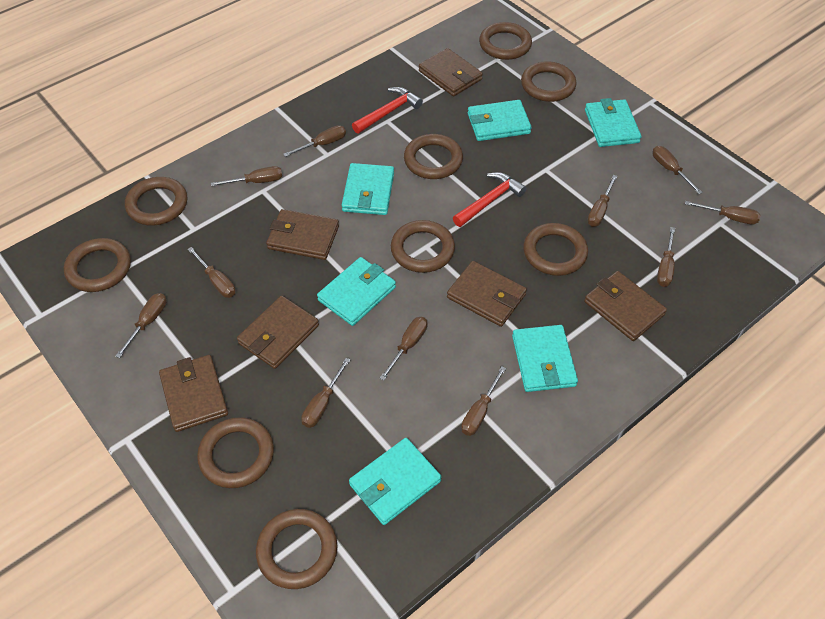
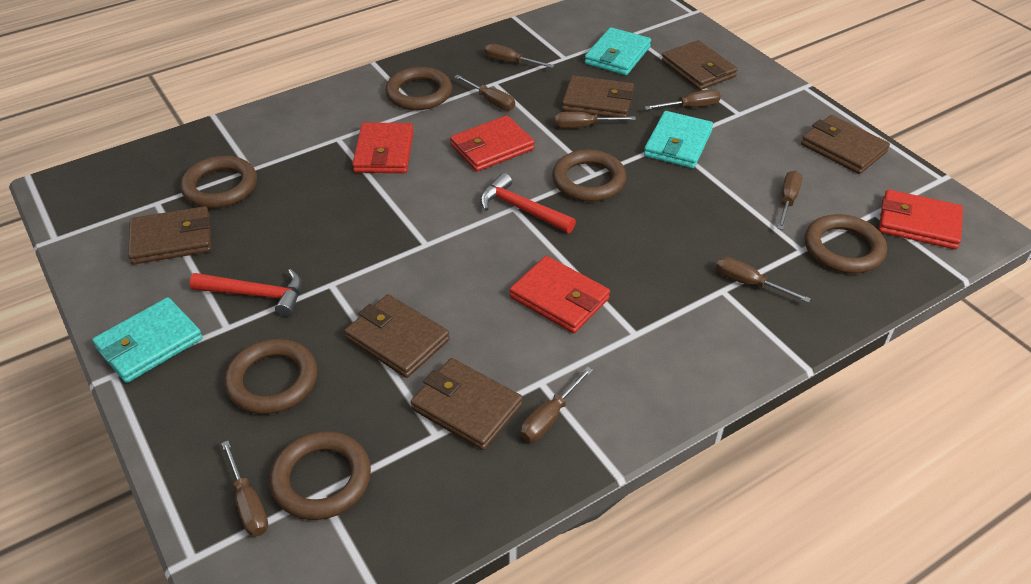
brown ring: [64,238,131,292] [125,177,187,225] [197,417,274,488] [256,509,338,589] [391,220,455,273] [404,134,463,179] [479,22,532,60] [521,61,576,102] [523,223,588,276] = 9 -> [181,156,257,208] [224,339,317,414] [270,431,371,520] [386,67,452,110] [552,150,627,202] [805,214,887,273] = 6
brown screwdriver: [115,293,167,358] [188,247,236,298] [211,166,282,186] [283,125,346,157] [301,358,350,428] [379,317,427,381] [461,366,506,436] [587,175,617,227] [653,146,703,194] [657,227,675,287] [685,201,761,224] = 11 -> [221,441,268,536] [454,75,515,110] [485,44,555,68] [520,367,593,442] [555,112,636,128] [645,89,721,110] [716,257,811,303] [777,171,803,230] = 8
red wallet: none = 0 -> [352,122,414,173] [450,115,535,172] [510,256,610,333] [879,189,963,249] = 4
turquoise wallet: [317,257,396,326] [342,163,394,215] [349,438,442,525] [468,100,532,141] [512,325,578,392] [585,98,641,147] = 6 -> [92,297,203,383] [585,27,651,75] [644,111,713,168] = 3

